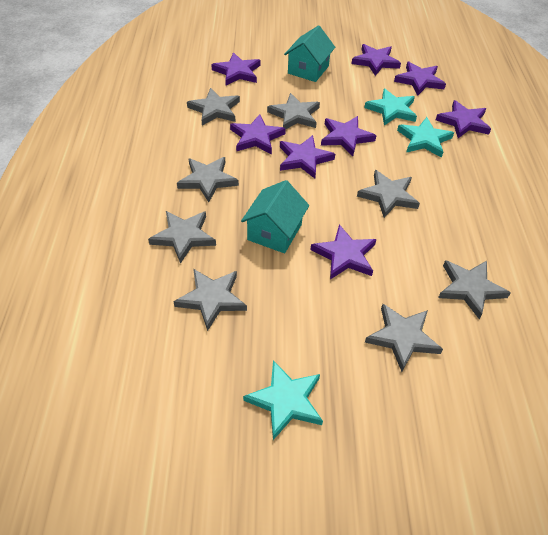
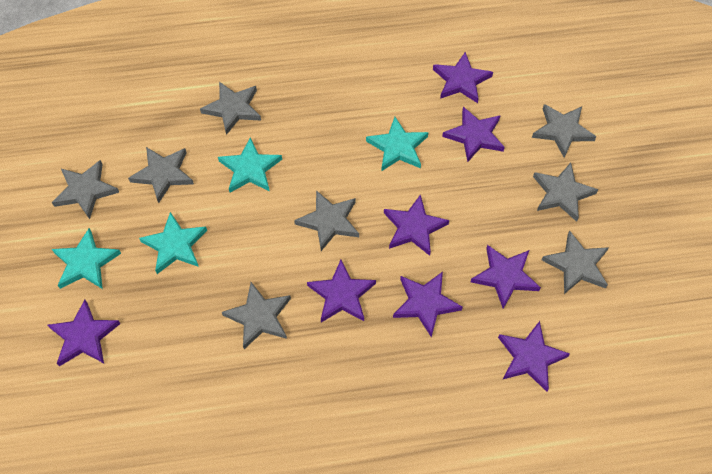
turquoise house: [241,180,309,253] [284,25,335,82] = 2 -> none = 0
turquoise star: [243,360,323,440] [364,88,417,126] [397,117,454,158] = 3 -> [52,228,121,289] [139,212,207,274] [218,137,282,193] [366,117,429,171] = 4

